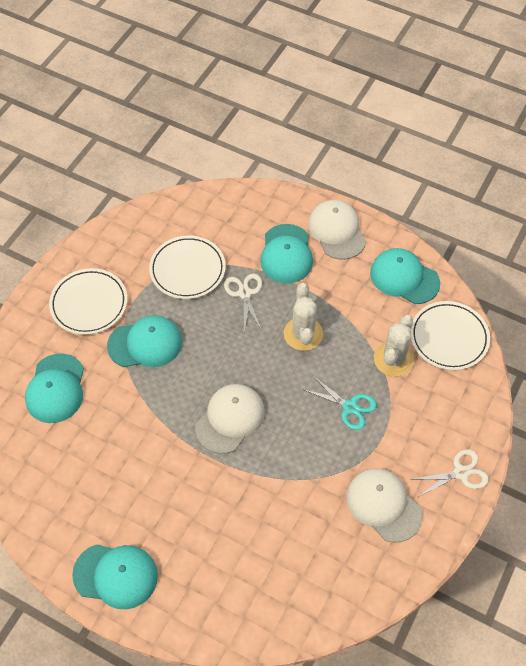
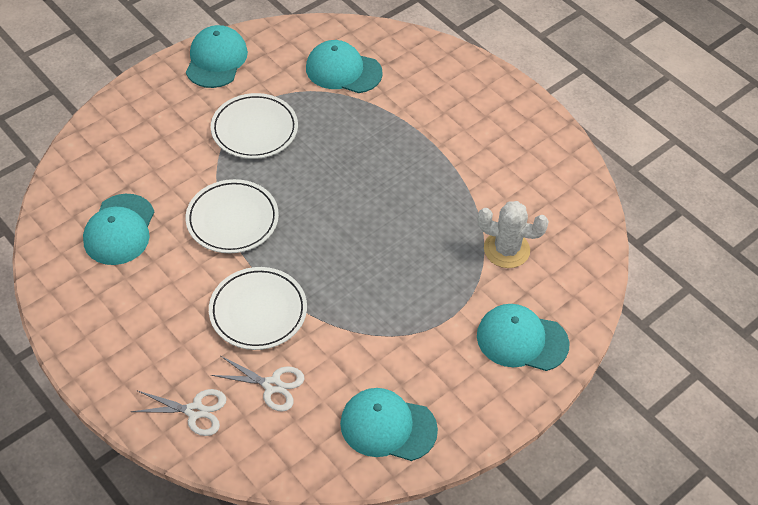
turquoise scissors: [302,375,377,430] = 1 -> none = 0
white cactus: [284,283,323,351] [374,315,414,377] = 2 -> [478,201,549,268] = 1
white cap: [195,384,265,454] [308,200,366,260] [346,468,423,543] = 3 -> none = 0

